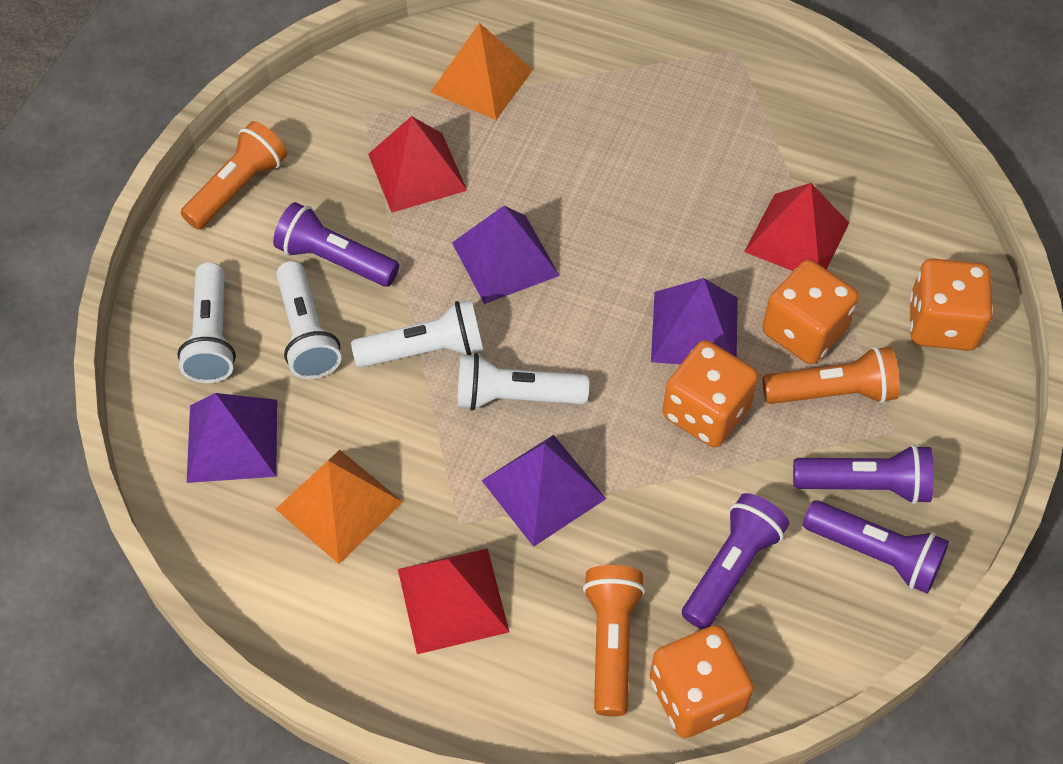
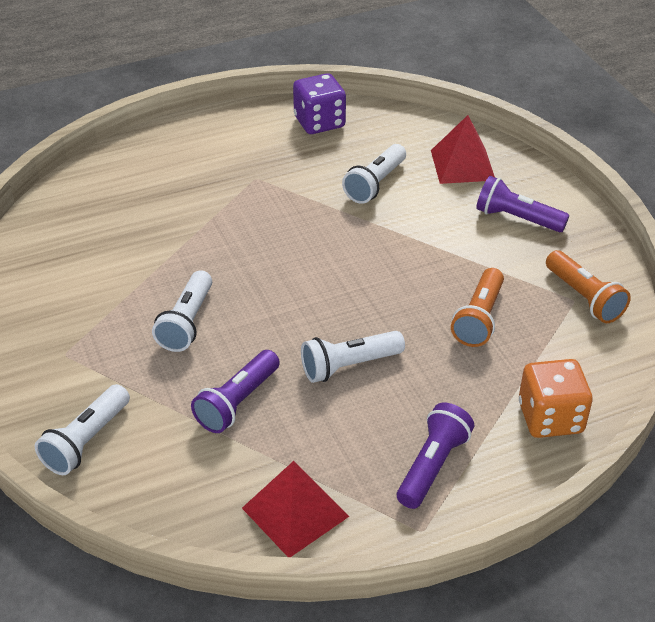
orange dice: [649,625,754,738] [662,340,758,447] [762,260,859,364] [910,258,992,351] = 4 -> [519,359,593,438] = 1
orange flashlight: [181,121,287,230] [583,565,645,717] [763,347,900,404] = 3 -> [451,268,504,347] [546,250,631,323] = 2
orange pyramid: [276,450,403,564] [430,23,533,120] = 2 -> none = 0
purple dice: none = 0 -> [293,73,346,134] = 1
purple flashlight: [273,202,399,287] [682,493,789,629] [793,444,934,504] [803,500,949,594] = 4 -> [191,350,280,433] [397,403,474,509] [476,176,569,232] = 3
purple pyramid: [187,393,277,483] [452,205,560,304] [481,435,606,547] [651,278,738,364] = 4 -> none = 0
red pyramid: [368,116,467,213] [398,548,509,654] [744,183,849,271] = 3 -> [242,461,350,557] [431,115,495,184] = 2

